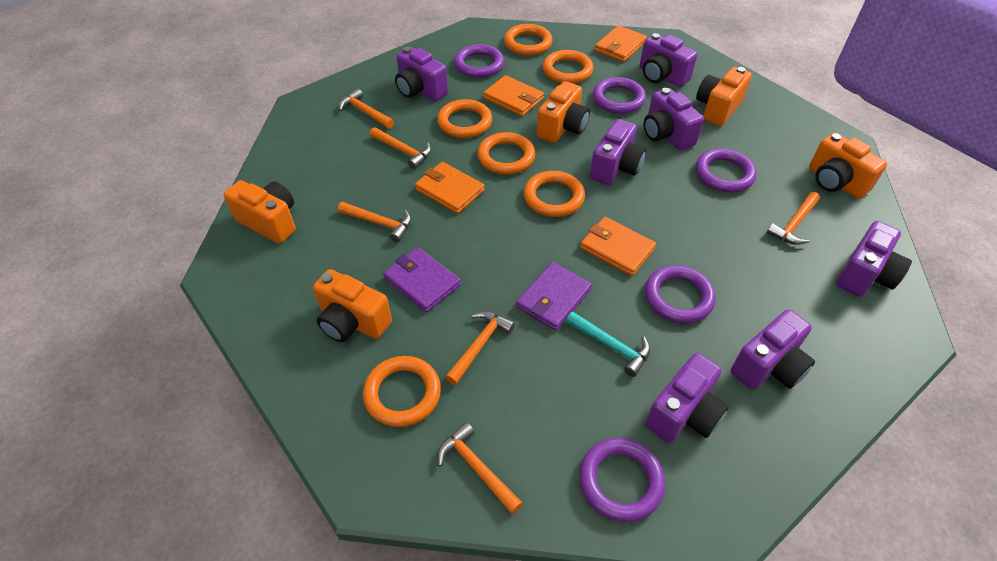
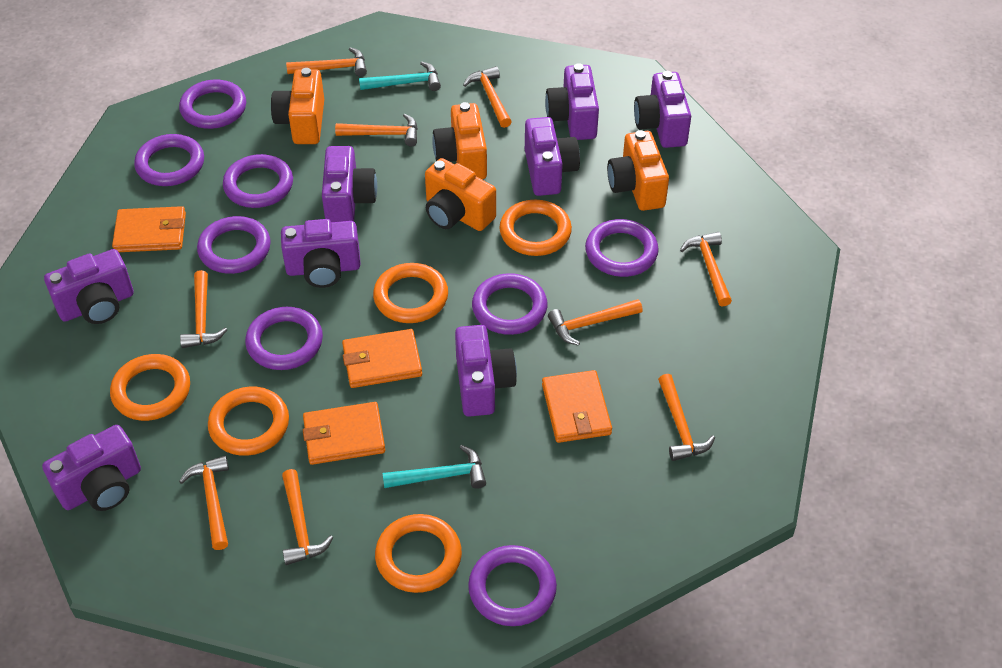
orange camera: [224,180,296,244] [313,269,392,342] [537,81,590,143] [696,67,752,126] [809,133,887,199] = 5 -> [271,68,324,144] [425,158,496,231] [432,102,487,179] [607,130,669,211] = 4
orange hammer: [338,202,411,242] [339,89,394,129] [370,127,431,169] [438,422,523,514] [445,311,515,385] [766,192,820,245] = 6 -> [179,456,229,550] [180,270,227,348] [282,469,333,565] [286,47,367,77] [335,114,418,147] [463,66,512,128] [548,299,643,345] [658,374,715,461] [680,232,732,306] = 9
orange ring: [363,356,441,427] [437,99,492,138] [477,132,535,175] [504,24,553,56] [524,171,585,217] [543,50,594,84] = 6 -> [110,354,190,421] [208,387,289,456] [373,263,448,323] [375,514,462,593] [499,200,572,256] = 5
purple camera: [395,47,448,101] [590,119,646,185] [640,33,698,87] [644,88,704,151] [645,353,729,443] [731,309,815,390] [836,221,912,297] = 7 -> [42,425,141,511] [44,249,134,324] [281,219,361,288] [322,146,377,222] [455,325,517,417] [525,117,580,196] [545,63,599,140] [634,71,691,148] = 8
purple ring: [454,44,504,78] [579,438,665,522] [593,77,646,114] [645,265,716,324] [696,148,757,193] = 5 -> [134,134,204,186] [179,79,246,129] [197,216,271,274] [223,154,293,208] [245,307,323,370] [468,545,557,626] [472,273,547,335] [585,219,659,277] = 8
purple wallet: [383,247,461,313] [516,262,592,331] = 2 -> none = 0
turquoise hammer: [566,312,650,377] = 1 -> [359,62,441,91] [382,445,486,489] = 2

